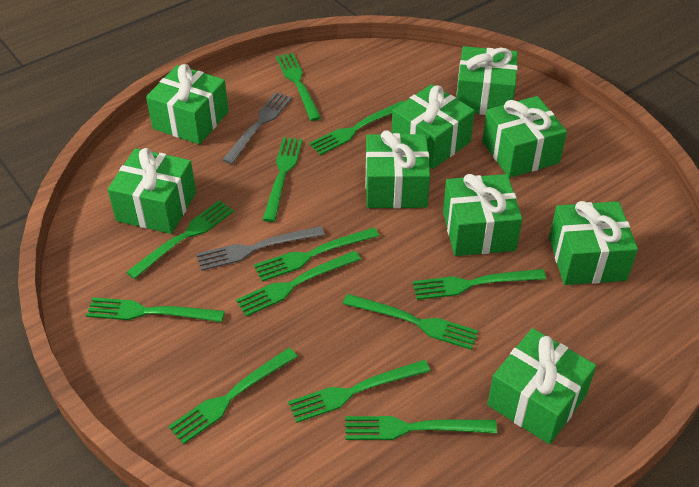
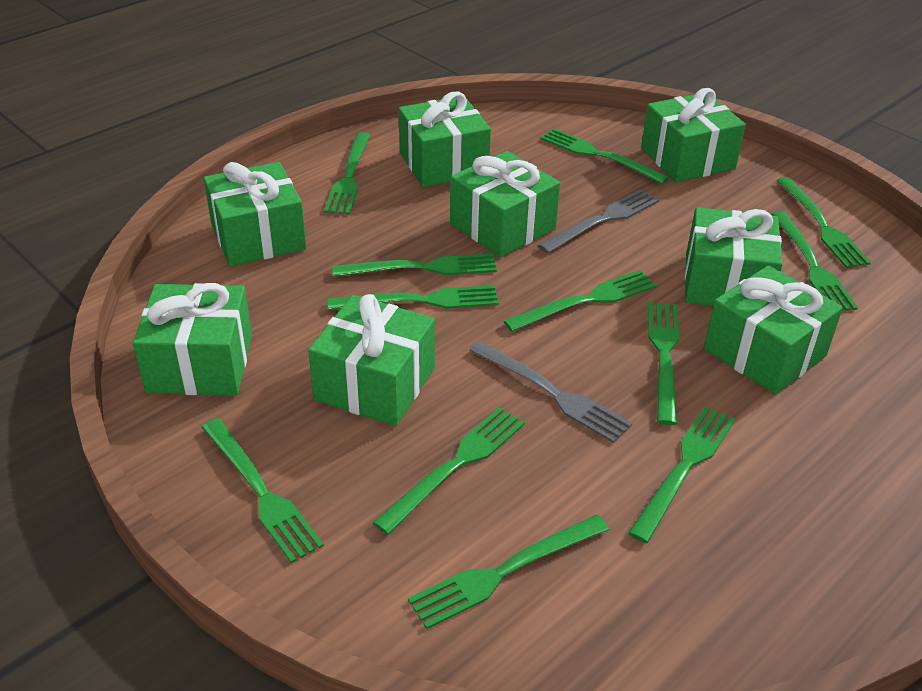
green gift: [107,148,196,234] [146,64,229,145] [366,130,430,208] [392,84,475,169] [443,174,522,256] [456,46,518,115] [482,96,567,178] [487,328,596,444] [549,201,638,285] = 9 -> [133,283,252,395] [204,162,306,267] [308,294,435,426] [399,91,491,187] [450,151,560,257] [641,88,746,182] [685,207,783,306] [704,265,843,395] = 8

